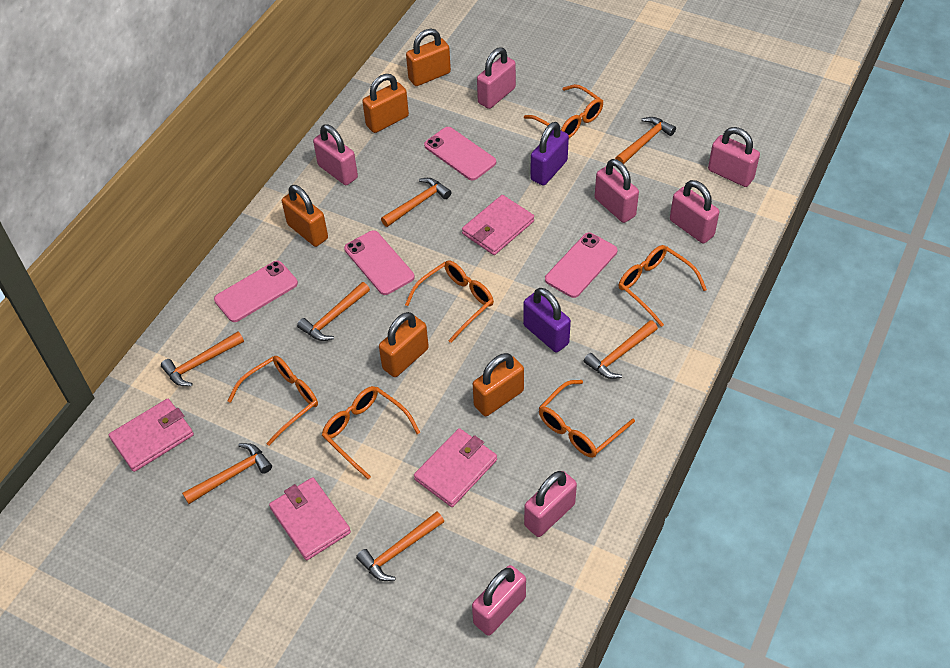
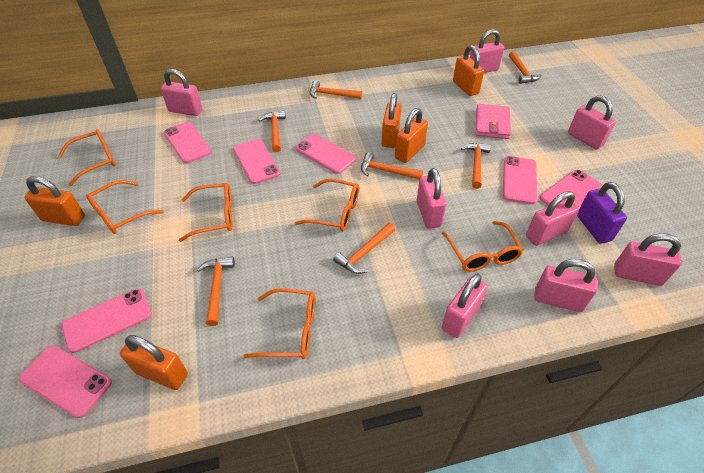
pink padlock: [313,124,358,185] [472,565,526,636] [477,47,516,109] [524,471,577,537] [595,159,639,223] [670,180,719,243] [708,127,760,187] = 7 -> [160,69,202,116] [417,168,446,229] [442,274,488,338] [470,29,504,73] [526,191,579,246] [534,259,598,312] [568,95,616,150] [614,233,682,286] = 8
pink phone: [214,261,298,322] [344,230,415,295] [424,127,496,181] [545,233,617,298] = 4 -> [19,345,112,418] [62,288,152,353] [164,122,212,163] [233,139,280,184] [295,134,356,174] [503,156,537,204] [540,170,602,207] = 7
pink wallet: [109,399,194,472] [269,477,351,560] [414,428,497,507] [462,195,534,255] = 4 -> [476,104,511,139] = 1
purple padlock: [523,288,571,352] [530,122,569,186] = 2 -> [577,182,627,244] = 1

